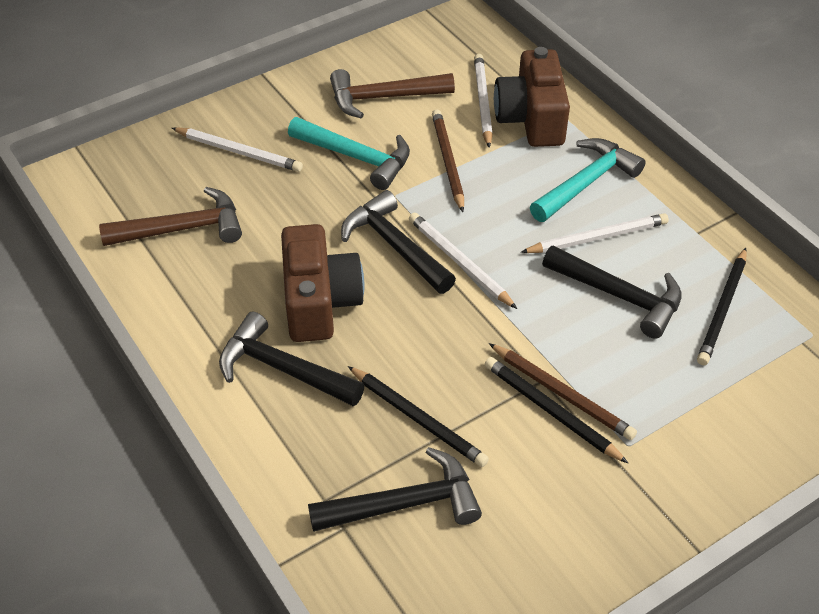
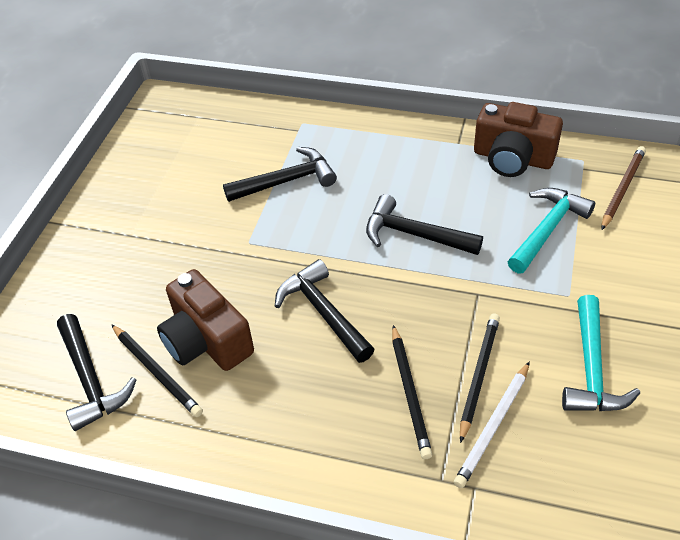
brown hammer: [99,187,242,246] [330,69,455,118] = 2 -> none = 0
brown pencil: [432,109,464,212] [489,343,637,440] = 2 -> [601,146,646,230] = 1
white pencil: [172,127,303,172] [409,212,517,309] [474,54,493,148] [521,213,669,253] = 4 -> [454,362,530,488] = 1

